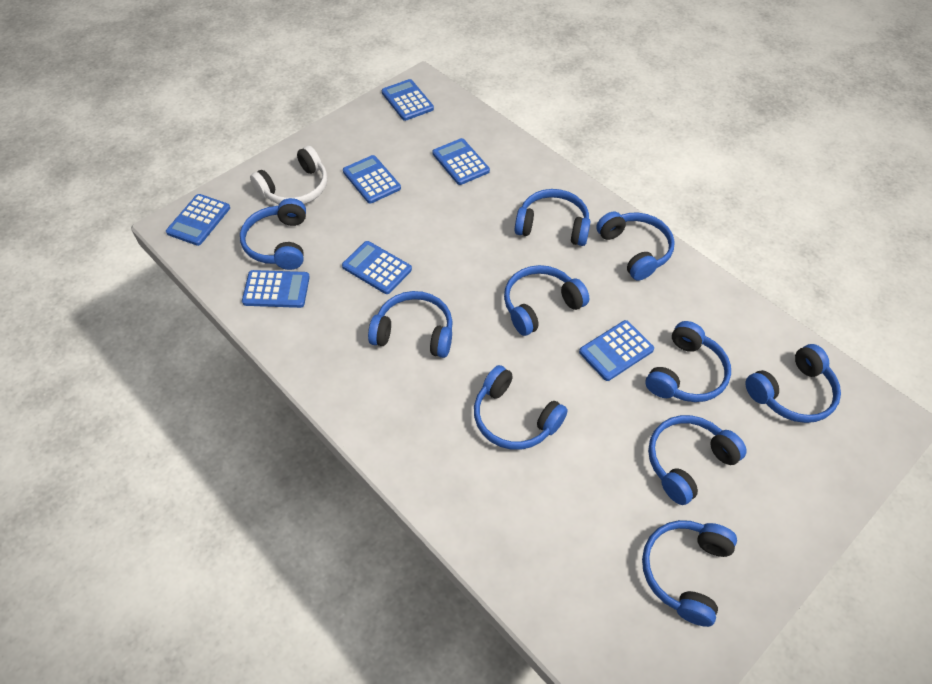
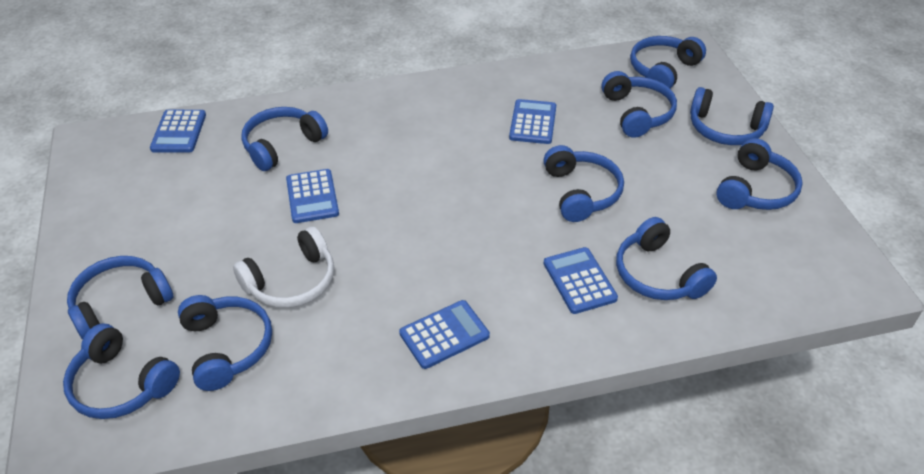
blue calculator: [166,194,230,246] [242,270,310,308] [342,241,412,294] [343,155,401,204] [382,79,434,121] [432,138,490,185] [579,320,654,381] = 7 -> [150,110,206,153] [286,169,339,223] [399,300,490,369] [509,99,556,144] [544,247,618,314] = 5

